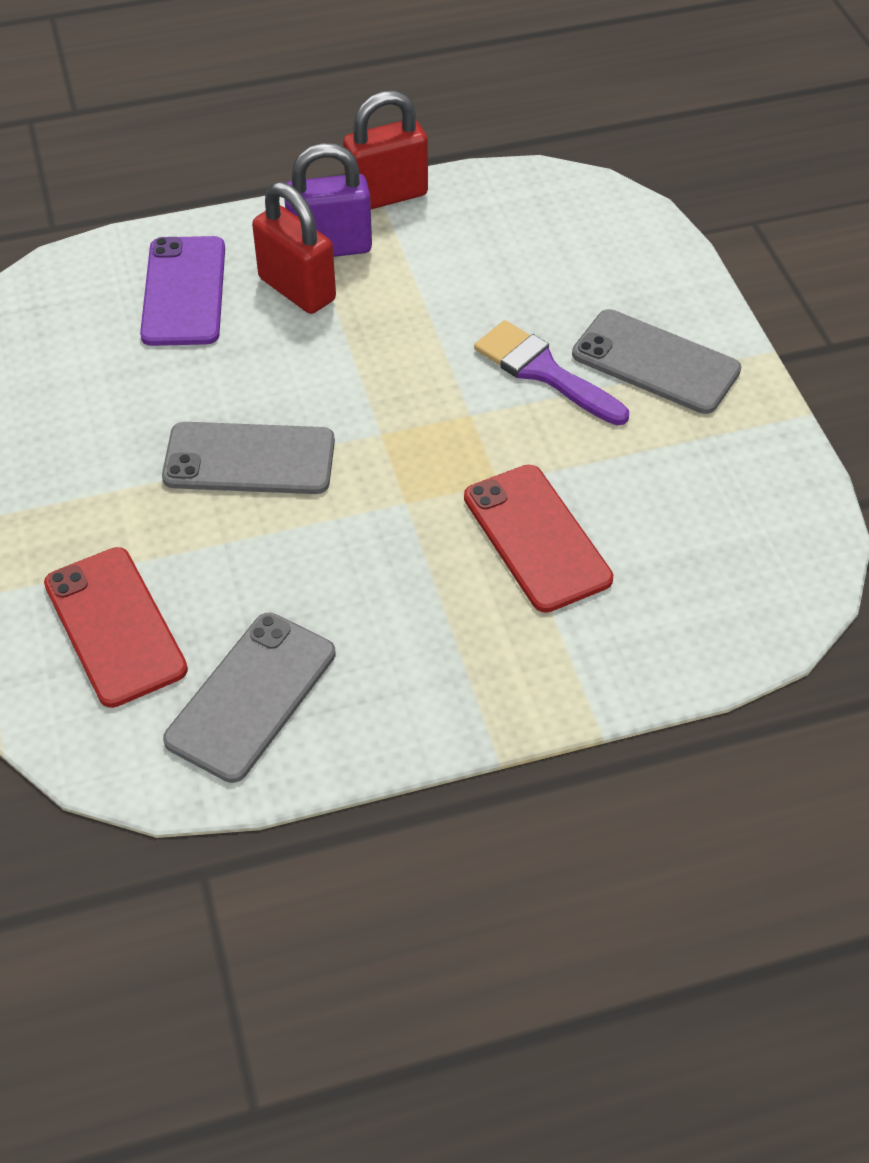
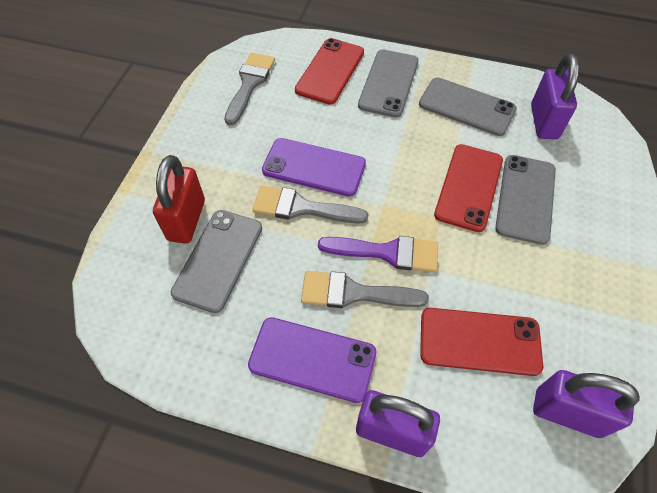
grey brush: none = 0 -> [224,53,275,125] [252,186,368,224] [301,271,429,308] = 3
grey phone: [162,422,335,494] [163,613,336,783] [572,309,741,414] = 3 -> [171,210,262,313] [358,49,419,118] [419,77,517,136] [495,155,556,245] = 4
purple padlock: [284,143,372,257] = 1 -> [356,390,440,457] [531,53,579,139] [533,370,640,438] = 3
purple phone: [140,236,225,346] = 1 -> [248,317,376,403] [262,138,366,197] = 2
red padlock: [252,182,336,314] [343,91,428,209] = 2 -> [153,155,205,244] = 1
red phone: [44,547,188,708] [464,465,613,613] = 2 -> [295,38,364,105] [420,308,543,376] [434,144,503,232] = 3

